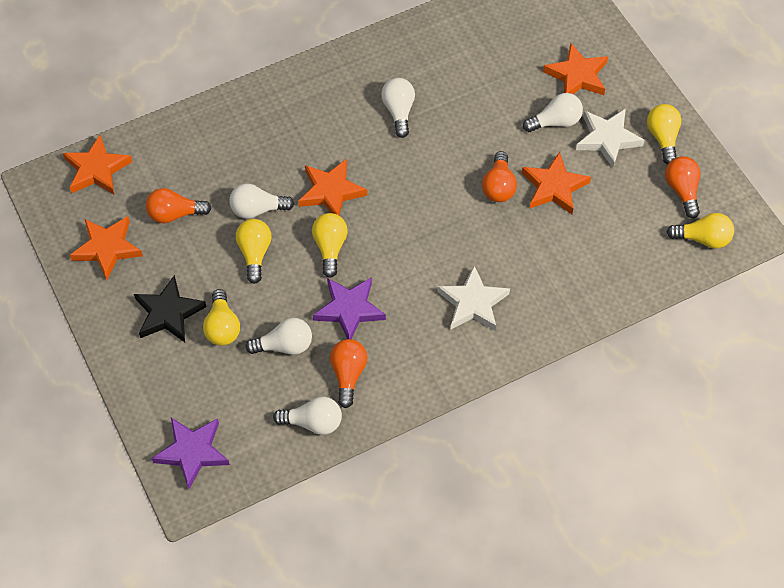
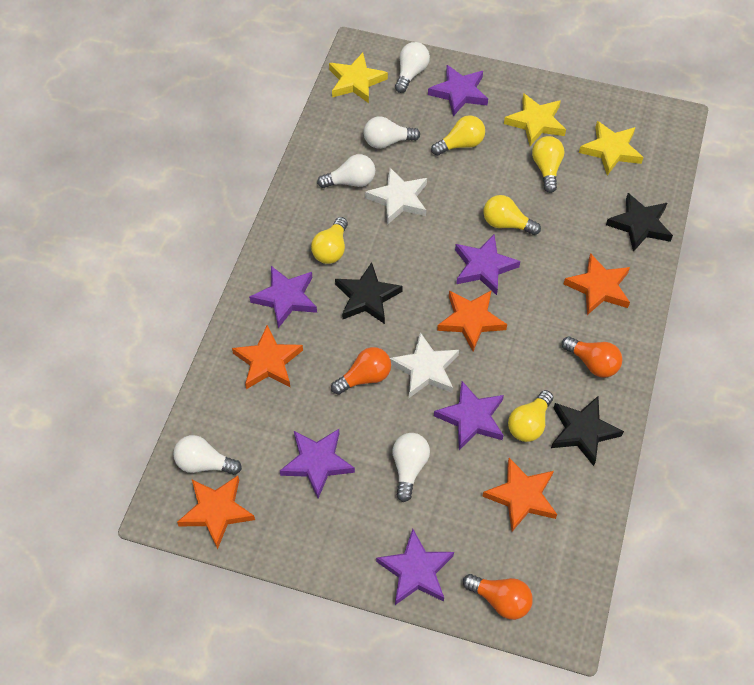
black star: [134,275,207,342] = 1 -> [335,262,403,324] [551,396,624,466] [606,193,673,252] = 3
orange light bulb: [146,188,211,223] [330,339,367,408] [482,151,517,202] [665,156,701,218] = 4 -> [331,347,391,395] [463,574,533,620] [562,336,622,378] = 3
purple star: [152,418,230,489] [313,277,386,339] = 2 -> [249,266,317,328] [280,429,355,499] [376,529,454,605] [428,65,488,116] [434,381,504,450] [455,235,520,295] = 6
yellow star: none = 0 -> [329,53,388,103] [504,93,566,146] [579,121,644,175] = 3

